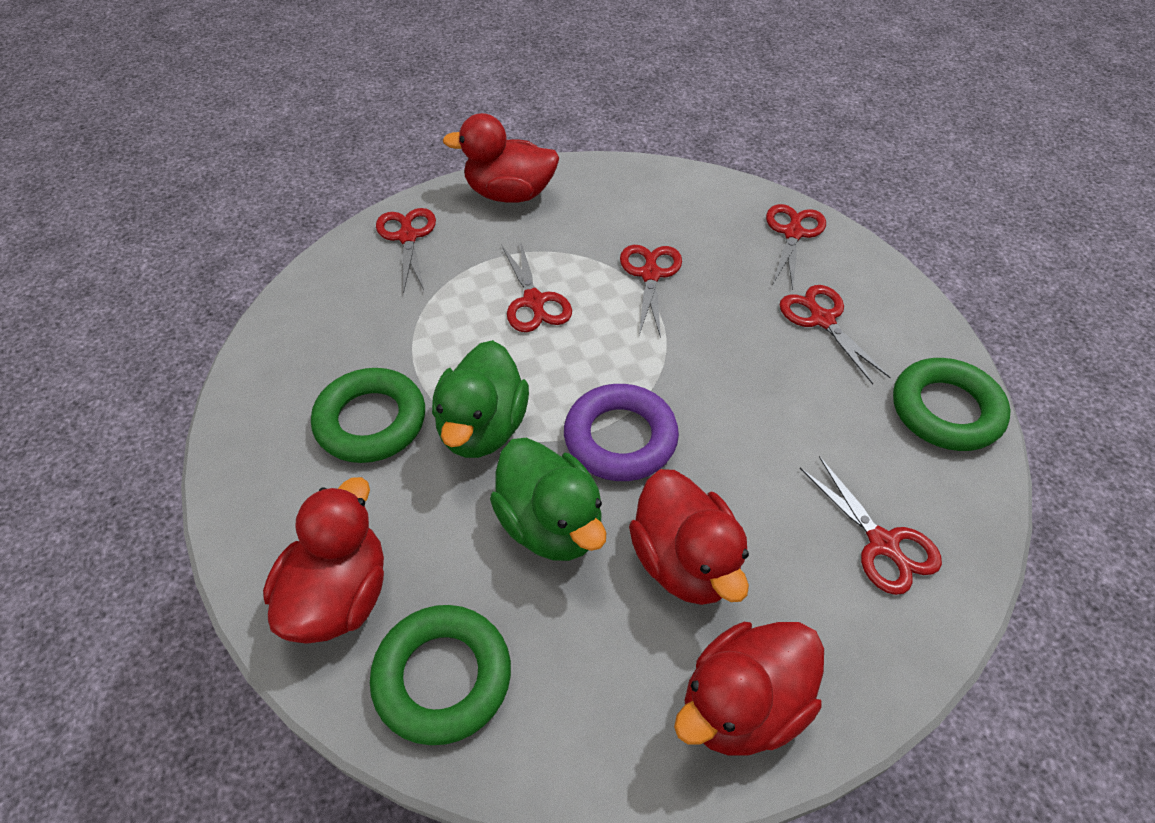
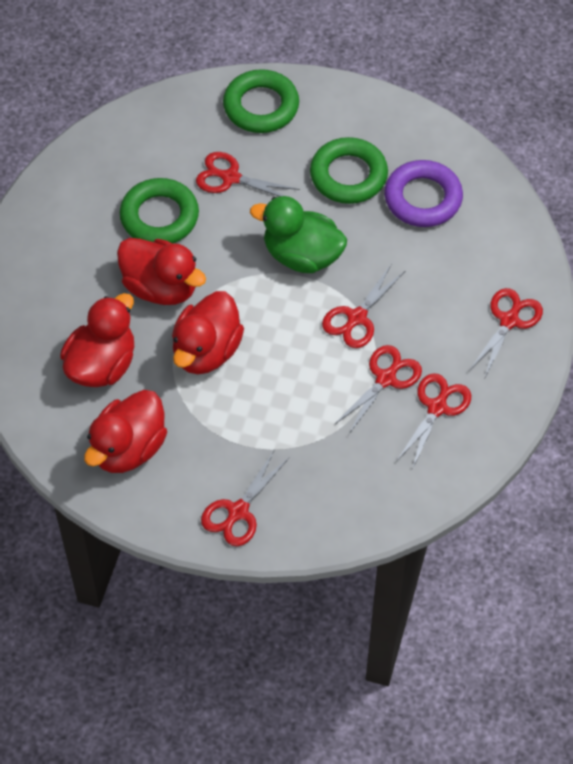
green duck: [432,340,529,458] [490,438,606,561] = 2 -> [250,196,347,273] = 1

